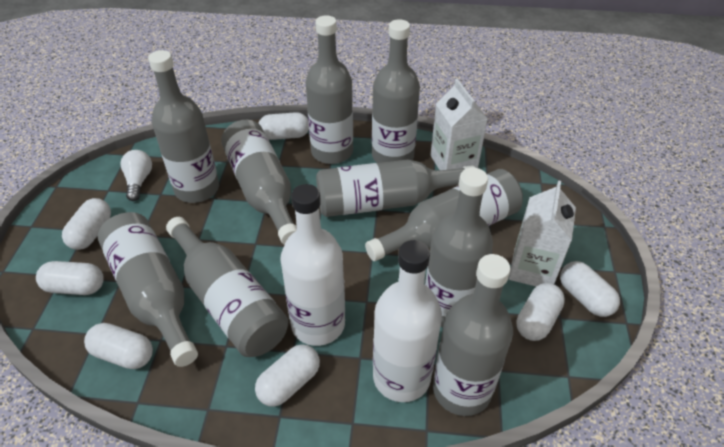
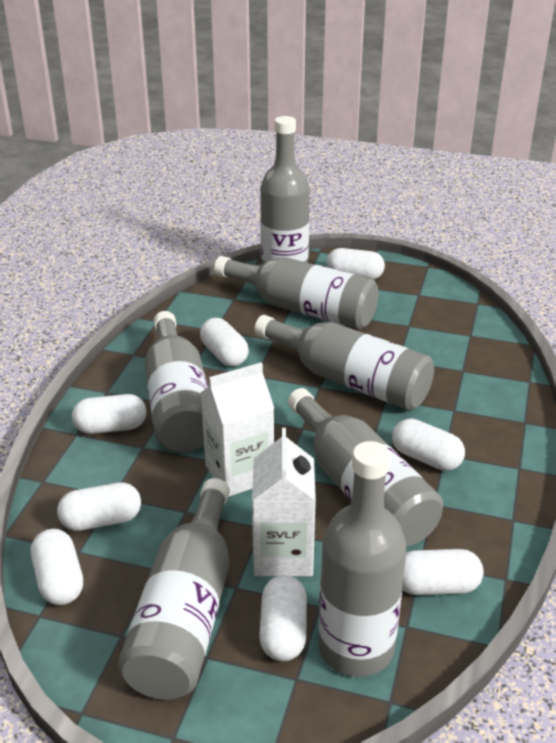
grey bottle: [98,212,198,367] [148,50,219,203] [166,217,289,357] [221,120,297,245] [306,15,353,164] [316,159,475,217] [365,169,523,261] [372,19,420,163] [425,168,493,327] [433,254,513,416] = 10 -> [118,478,230,699] [144,311,208,452] [214,256,379,329] [254,315,434,410] [260,116,310,265] [288,388,443,546] [318,441,407,677] = 7
white bottle: [280,184,345,346] [373,240,442,402] = 2 -> none = 0
white capsule: [36,261,104,295] [62,198,111,250] [84,323,153,369] [255,344,320,407] [258,112,309,140] [516,283,565,341] [560,261,620,317] = 7 -> [31,529,83,605] [57,482,141,531] [72,394,147,434] [200,318,249,366] [259,575,307,661] [326,248,385,280] [392,418,465,471] [402,549,484,595] = 8
white light bulb: [120,150,152,201] = 1 -> none = 0

